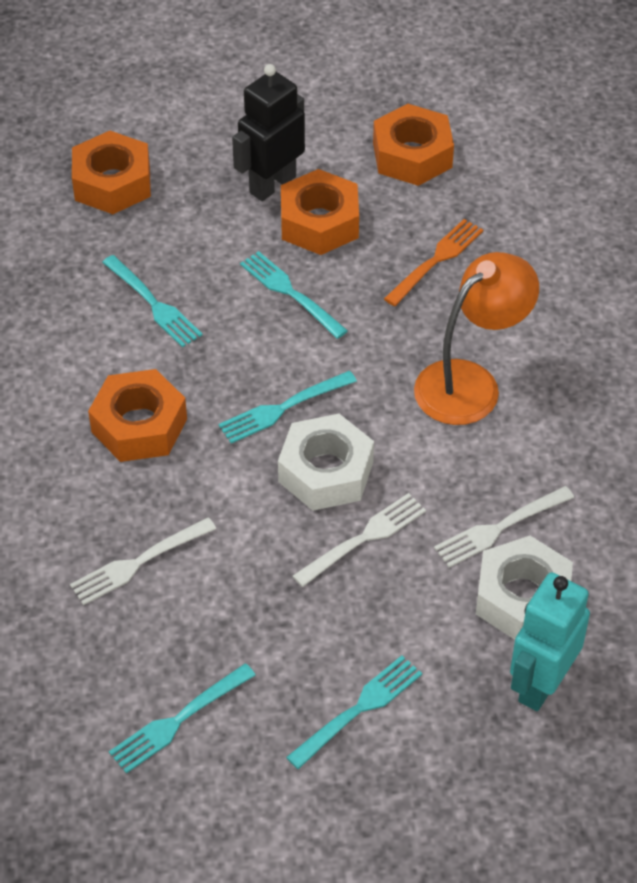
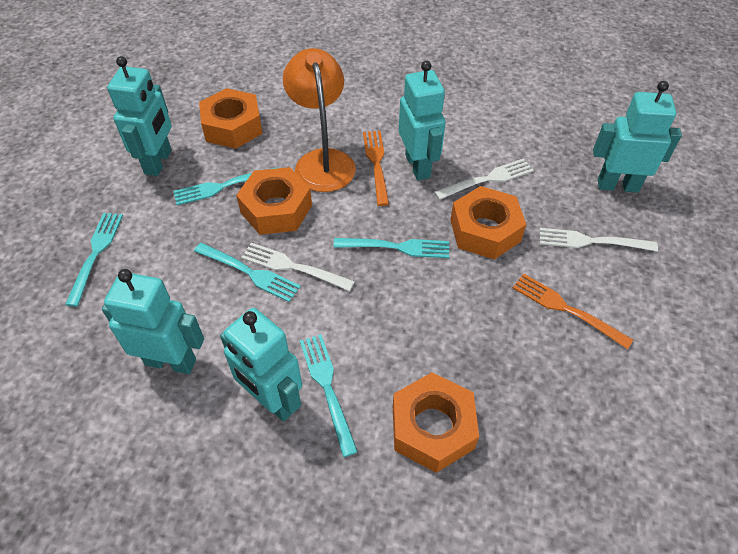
black robot: [232,64,305,201] = 1 -> none = 0
orange fork: [384,219,483,306] = 1 -> [363,131,389,206] [513,274,633,349] = 2
turquoise robot: [510,572,590,711] = 1 -> [102,269,204,374] [107,56,172,176] [220,308,302,422] [399,61,446,181] [593,81,682,192] = 5
white nut: [278,414,374,511] [476,536,573,640] = 2 -> none = 0

